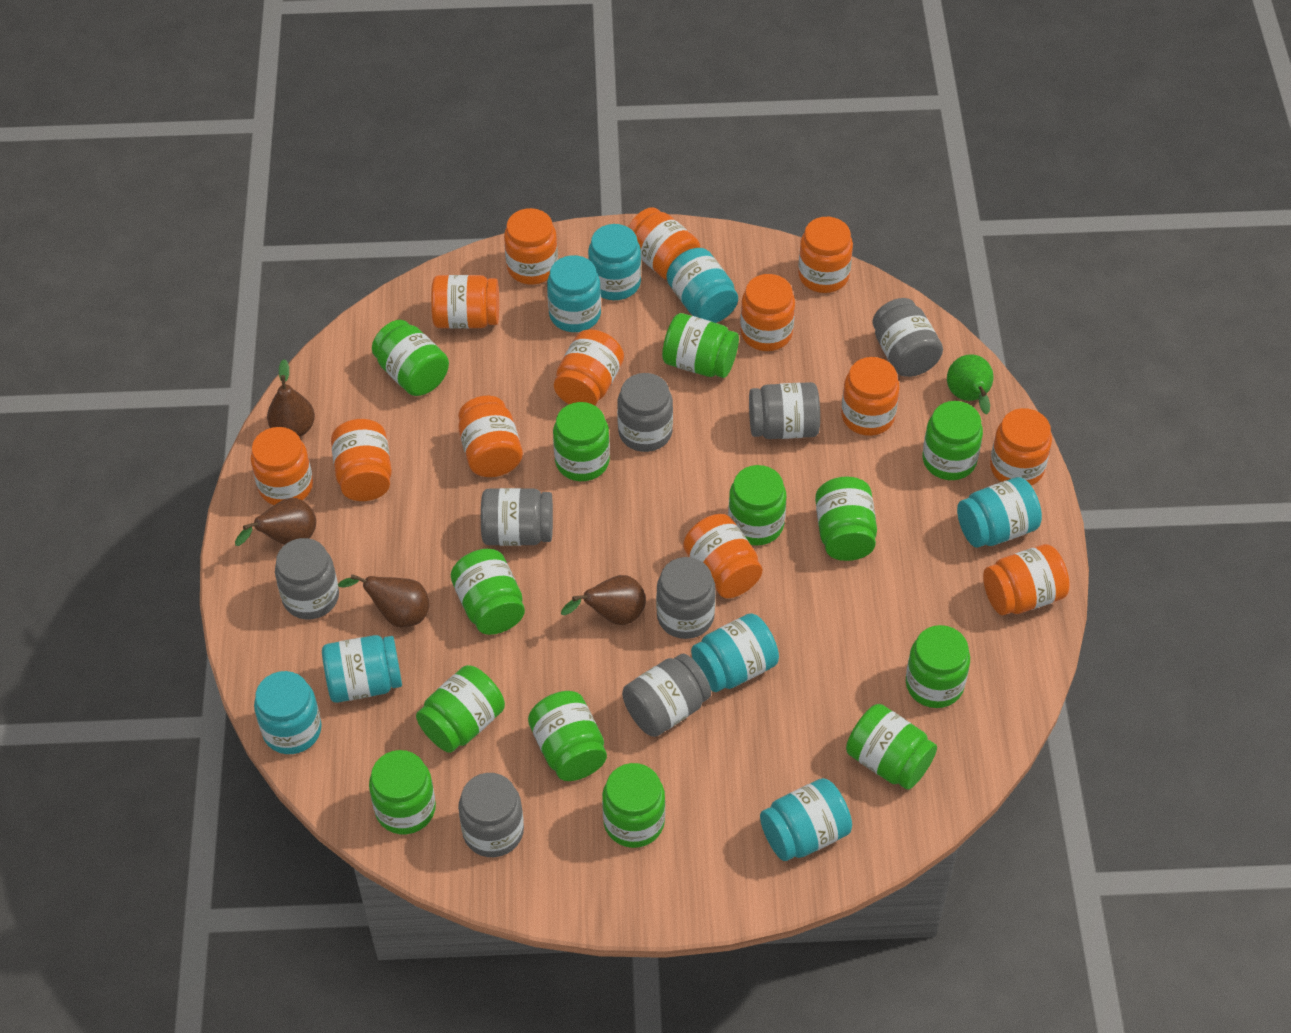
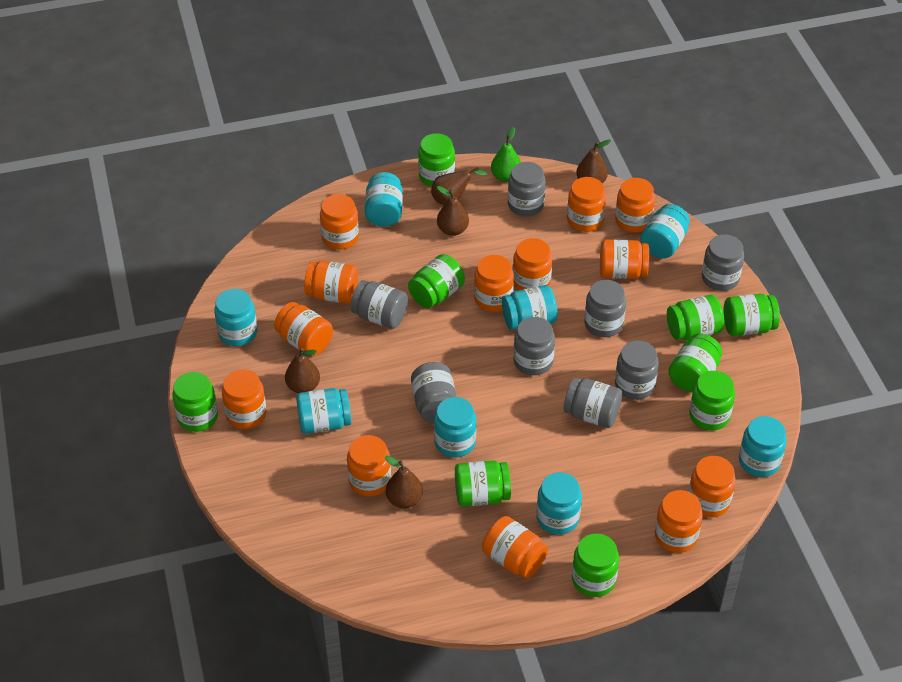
brown pear: [235,498,316,546] [267,359,315,437] [338,574,430,628] [561,575,646,625] = 4 -> [285,348,320,393] [385,455,423,509] [431,167,487,205] [437,186,469,236] [576,139,611,183] = 5
green jar: [369,750,436,834] [372,320,449,396] [416,665,505,753] [451,549,525,635] [528,691,607,781] [553,402,610,481] [602,763,665,848] [662,313,739,378] [728,465,786,546] [815,477,877,561] [846,704,937,790] [906,625,970,708] [922,401,983,480] = 13 -> [172,372,218,432] [408,254,465,308] [418,133,455,187] [455,460,511,507] [572,533,619,597] [667,295,724,340] [668,334,722,392] [689,371,735,430] [724,294,780,336] = 9

